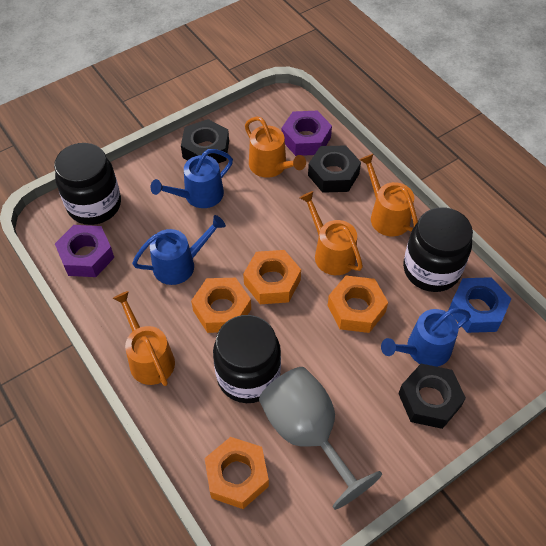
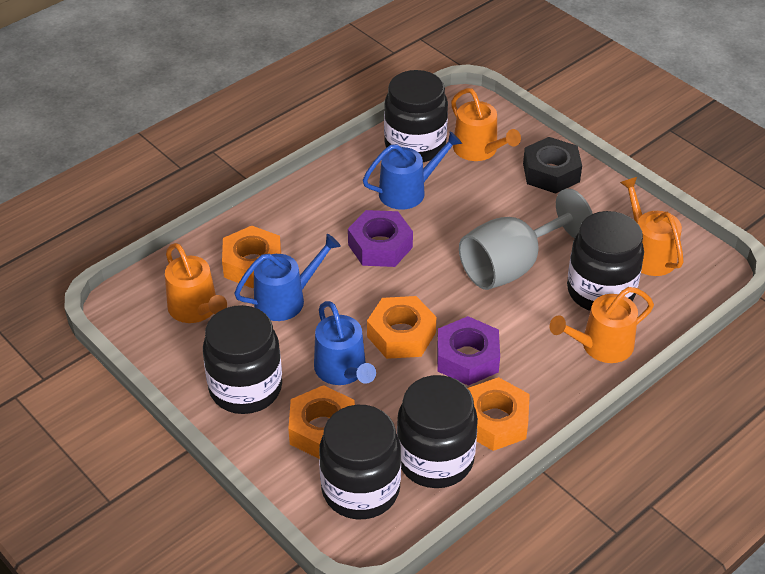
black jar: [54,143,121,225] [213,315,281,403] [403,207,473,292] = 3 -> [203,305,282,414] [319,405,401,519] [384,70,448,162] [397,375,478,488] [567,211,644,311] = 5
black nut: [181,119,229,163] [308,145,361,193] [398,364,466,429] = 3 -> [523,137,582,194] = 1
blue nut: [448,277,511,333] = 1 -> none = 0

